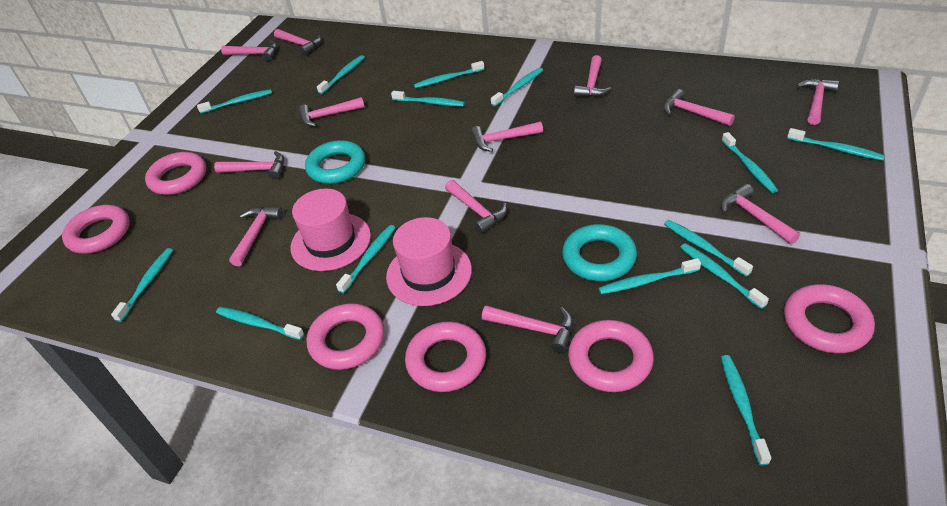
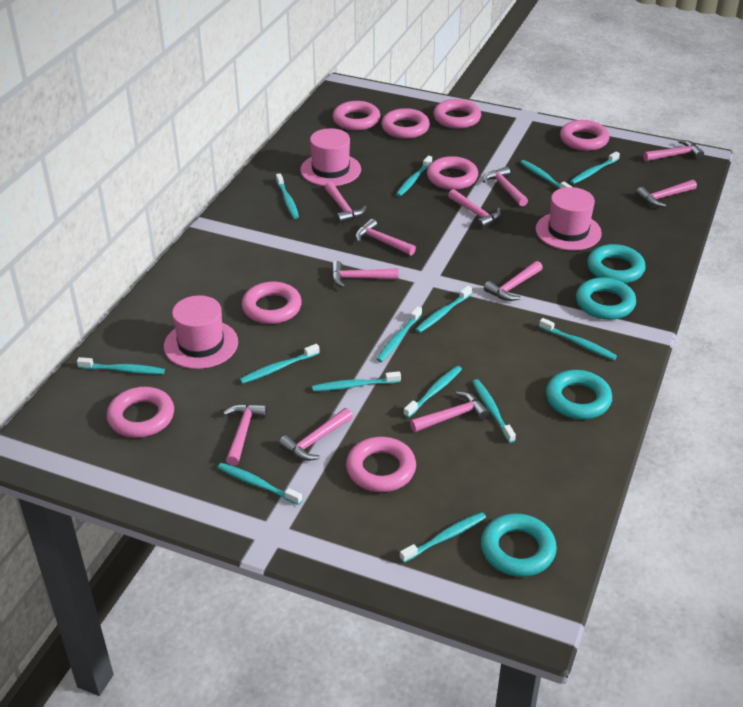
pink hammer: [214,151,284,180] [221,41,277,61] [229,206,283,266] [274,29,321,55] [298,97,365,127] [445,180,507,234] [471,121,543,152] [482,305,573,353] [574,55,611,97] [663,89,735,126] [721,184,800,244] [796,79,839,125] = 12 -> [223,404,267,466] [279,408,353,461] [325,182,367,223] [331,261,398,288] [355,219,416,256] [410,391,489,432] [448,189,501,229] [482,166,528,206] [484,261,543,301] [636,179,697,207] [643,140,704,161] = 11
pink hat: [291,189,371,271] [386,217,472,306] = 2 -> [164,295,238,369] [300,128,361,186] [536,187,602,251] = 3
pink ring: [62,205,130,254] [145,152,206,195] [307,303,384,370] [405,321,486,392] [568,320,654,392] [784,284,875,353] = 6 -> [107,387,174,438] [242,282,302,324] [333,101,380,131] [346,437,416,492] [381,108,430,139] [427,156,478,190] [433,99,481,129] [560,120,610,151] = 8
turquoise ring: [305,140,365,184] [562,224,637,281] = 2 -> [481,514,557,577] [546,370,612,419] [576,277,636,320] [587,244,646,284] = 4

